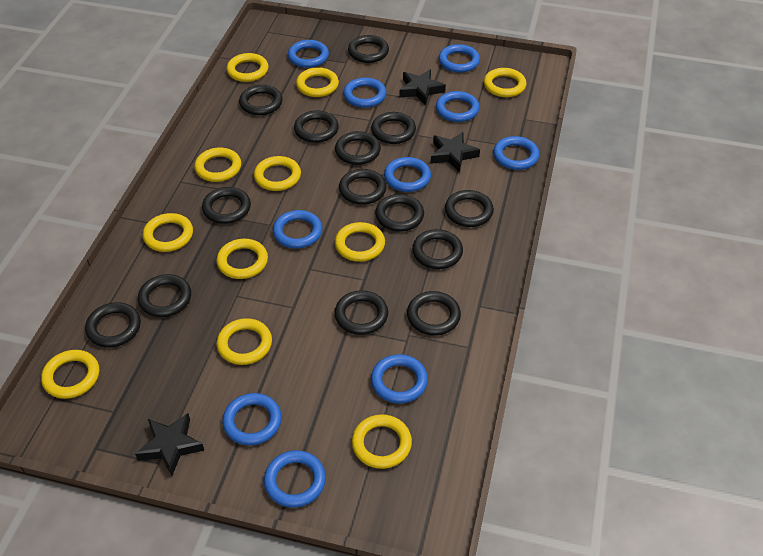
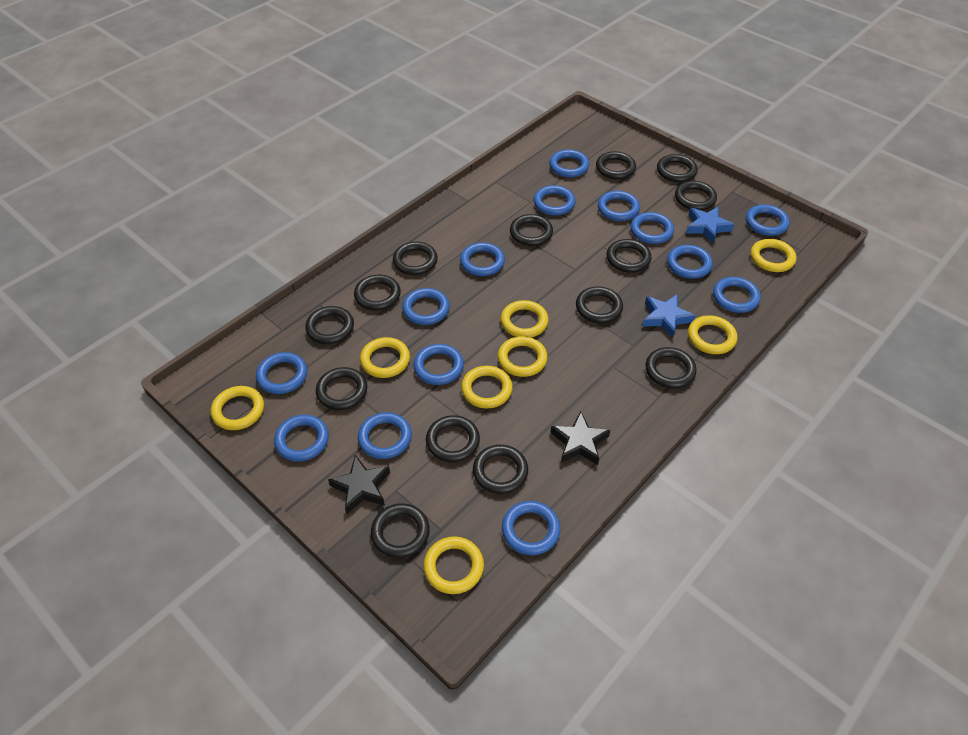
black star: [135,413,204,476] [399,69,446,105] [431,132,480,172] = 3 -> [328,455,390,514] [551,411,610,465] = 2
blue ring: [222,393,282,445] [264,450,326,508] [273,210,322,248] [288,40,329,68] [343,77,386,108] [371,354,428,404] [384,157,431,192] [436,91,480,122] [439,44,480,73] [493,136,540,170] = 10 -> [256,352,307,394] [274,415,329,461] [358,412,412,459] [402,288,450,325] [413,344,464,385] [460,242,505,276] [502,501,560,555] [534,185,575,215] [549,149,589,177] [598,191,640,221] [631,212,674,244] [667,245,713,279] [713,277,761,313] [746,204,790,236] = 14
blue star: none = 0 -> [642,294,695,338] [686,207,734,243] = 2
yellow ring: [41,350,99,399] [143,213,193,252] [194,148,241,182] [216,239,268,279] [217,318,272,365] [227,53,269,82] [254,156,301,191] [296,67,339,97] [335,222,385,262] [352,414,412,469] [484,68,526,97] = 11 -> [211,386,264,430] [360,337,410,378] [423,536,484,594] [461,366,513,409] [498,336,547,377] [501,300,549,337] [688,315,737,354] [751,239,797,272] = 8

